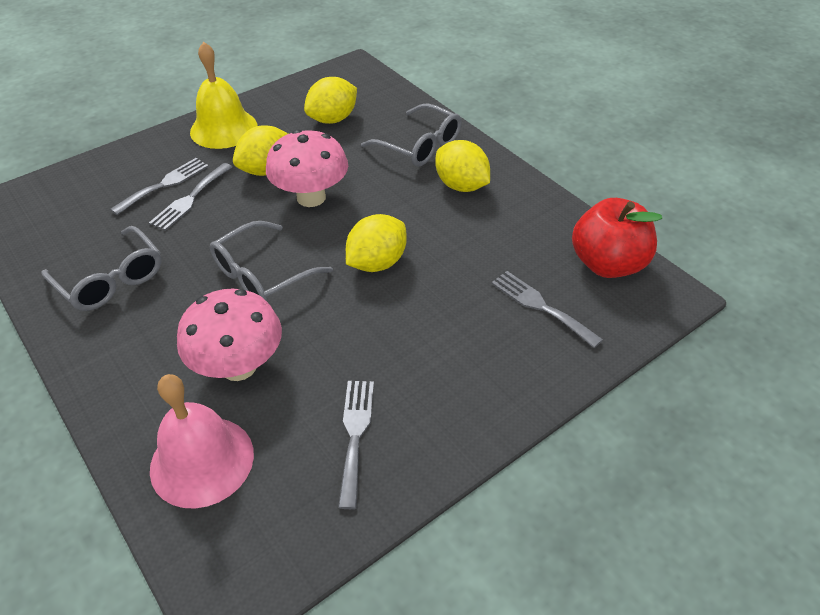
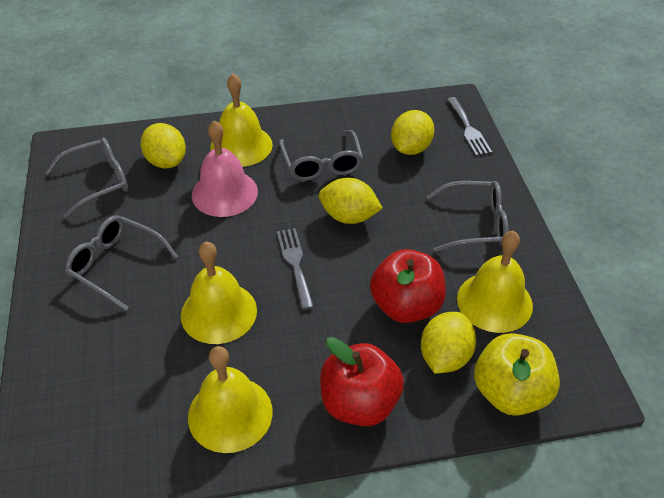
grey fork: [110,158,209,215] [149,163,232,231] [338,381,374,509] [491,271,603,348] = 4 -> [277,228,314,310] [447,97,492,156] = 2
grey glasses: [42,226,162,311] [210,221,333,301] [361,104,462,167] = 3 -> [45,137,128,218] [65,215,178,311] [279,130,363,181] [426,181,508,252] = 4
pink mushroom: [177,288,282,381] [266,129,348,207] = 2 -> none = 0
red apple: [572,198,662,278] = 1 -> [320,337,404,426] [370,249,446,323] = 2
yellow apple: none = 0 -> [474,333,560,416] = 1
yellow bell: [190,41,257,149] = 1 -> [181,242,257,344] [188,346,273,453] [210,74,273,167] [457,231,533,333] = 4

